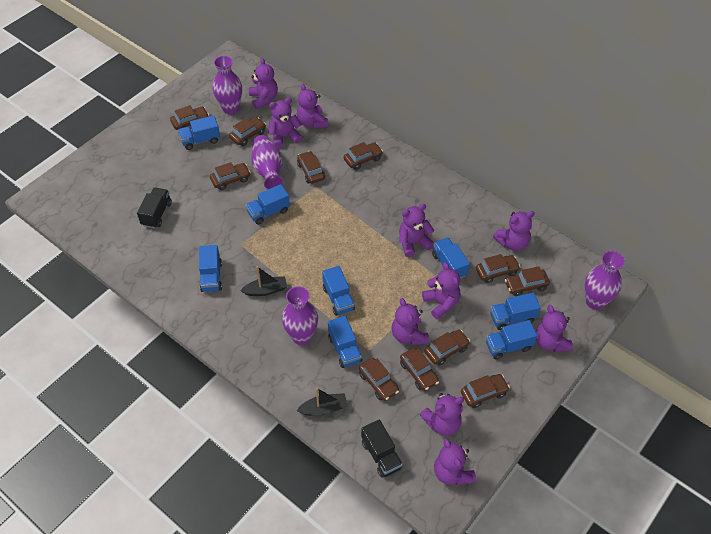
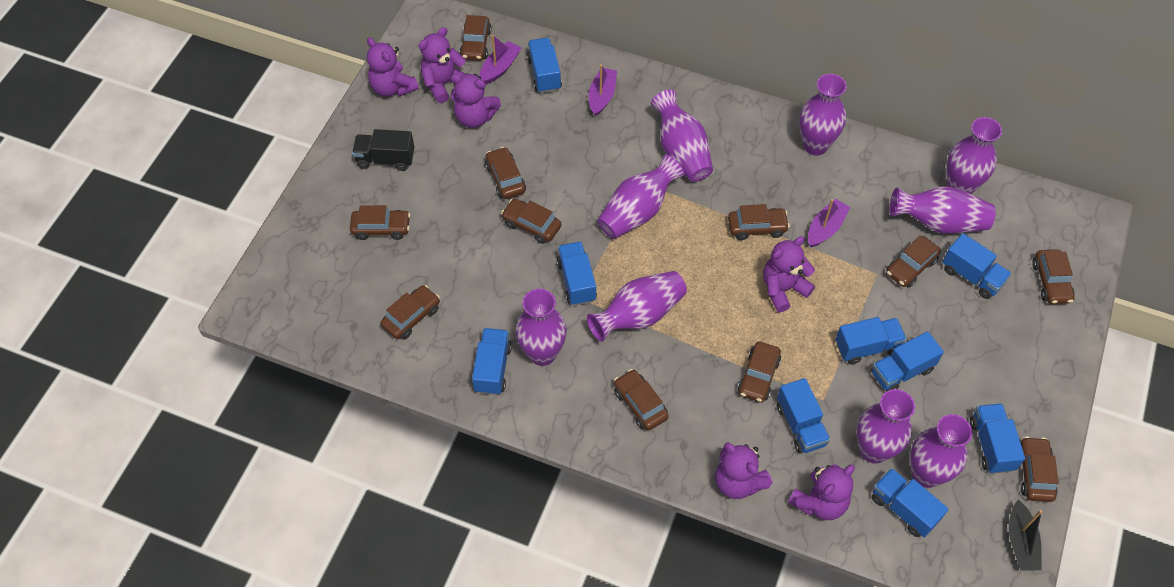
black boat: [240,266,287,296] [296,388,348,416] = 2 -> [1009,500,1042,571] = 1
black truck: [137,187,172,228] [361,419,403,478] = 2 -> [352,129,414,171] = 1
blue truck: [178,115,220,150] [199,245,222,292] [246,184,290,225] [322,266,355,316] [328,316,362,368] [432,237,470,279] [486,320,537,360] [490,293,541,330] = 8 -> [472,328,512,395] [527,38,562,93] [556,242,597,306] [777,378,830,454] [836,317,907,365] [871,332,944,392] [871,468,949,537] [943,233,1012,299] [970,403,1025,474] = 9
purple boat: none = 0 -> [479,35,521,85] [589,64,617,117] [808,199,851,247] = 3
purple teddy bear: [249,58,278,109] [269,98,302,148] [297,84,328,129] [392,298,429,345] [399,204,434,257] [420,393,464,436] [422,262,460,320] [434,439,476,485] [493,211,535,251] [536,305,573,352] = 10 -> [367,37,419,97] [419,27,466,103] [451,74,501,128] [715,442,773,499] [763,236,815,312] [788,464,855,520] = 6
purple vase: [212,56,242,114] [251,135,283,189] [282,286,318,345] [585,251,625,310] = 4 -> [515,288,567,366] [587,271,687,342] [597,155,684,239] [651,89,713,182] [799,74,847,156] [857,389,915,464] [890,187,996,234] [910,414,972,488] [947,117,1002,194] = 9

